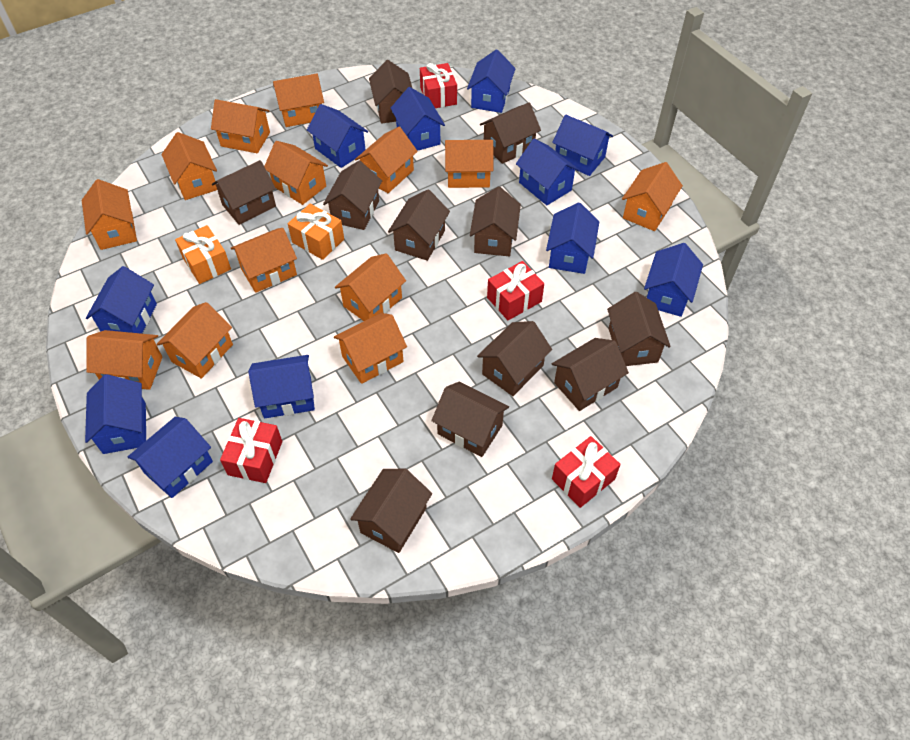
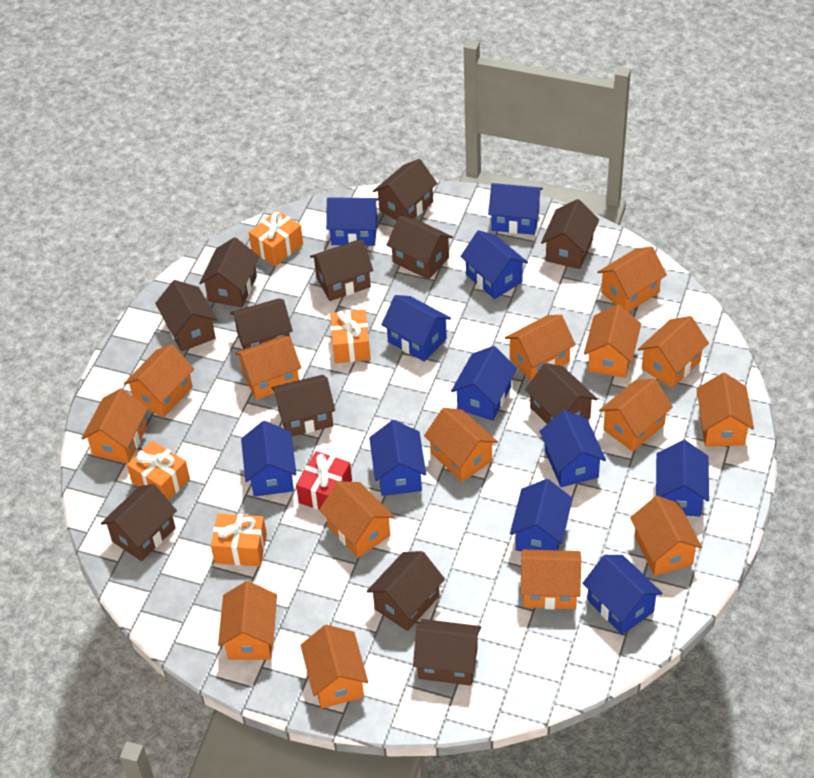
brown house: [212,160,276,225] [323,161,382,230] [350,469,432,553] [369,60,412,124] [388,189,450,261] [431,382,509,457] [470,186,521,257] [477,321,552,396] [480,103,541,164] [552,338,629,411] [607,292,671,366] = 11 -> [101,484,177,561] [155,280,218,352] [199,237,259,308] [230,298,293,350] [272,375,335,436] [310,240,373,301] [367,551,445,631] [373,159,438,221] [387,216,453,280] [413,619,481,686] [525,363,597,424] [541,199,599,269] = 12
orange gift: [175,225,231,284] [288,204,344,260] = 2 -> [127,441,190,500] [211,514,267,566] [249,210,303,266] [330,310,370,363] = 4
orange house: [82,179,137,250] [86,330,162,390] [157,302,233,379] [162,132,217,200] [211,99,270,153] [231,228,297,293] [264,141,328,205] [273,74,324,127] [334,313,407,384] [335,253,406,321] [355,127,418,193] [445,140,493,188] [622,162,683,231] = 13 -> [81,388,148,464] [124,344,194,418] [218,581,277,660] [235,335,301,400] [300,625,368,708] [319,481,395,558] [424,408,498,482] [505,315,576,381] [520,549,581,609] [584,305,641,378] [597,246,667,312] [599,378,673,451] [630,496,702,576] [638,316,709,388] [696,373,754,447] = 15
red gift: [220,418,282,483] [420,63,457,108] [487,261,544,320] [552,436,621,508] = 4 -> [296,451,352,510] = 1

